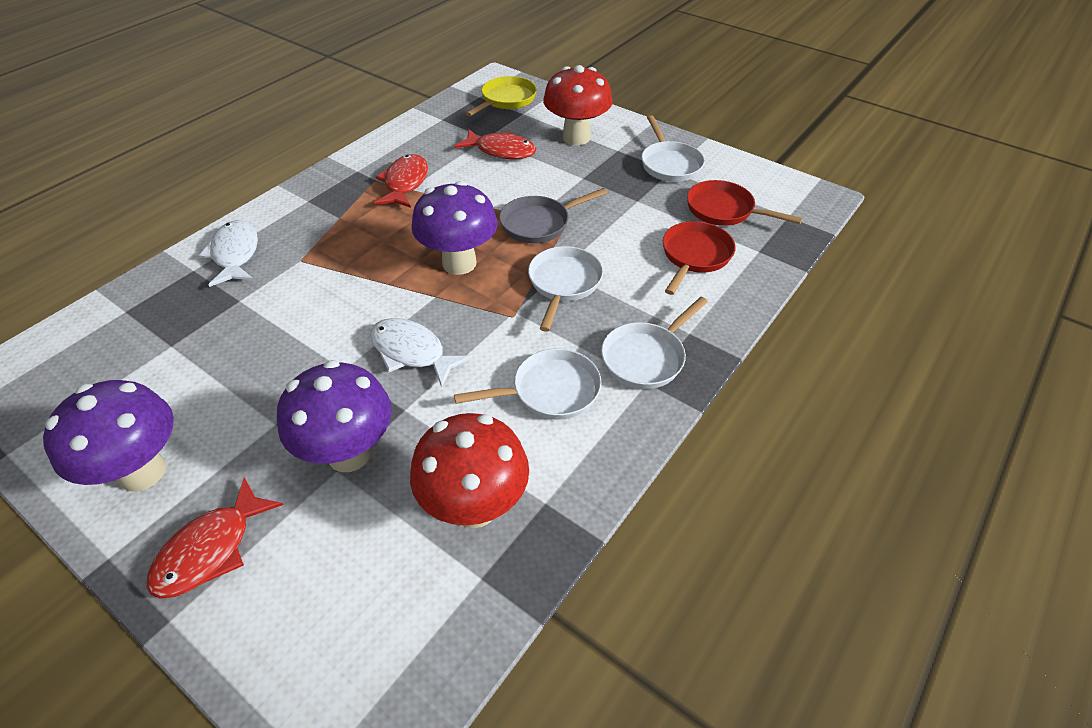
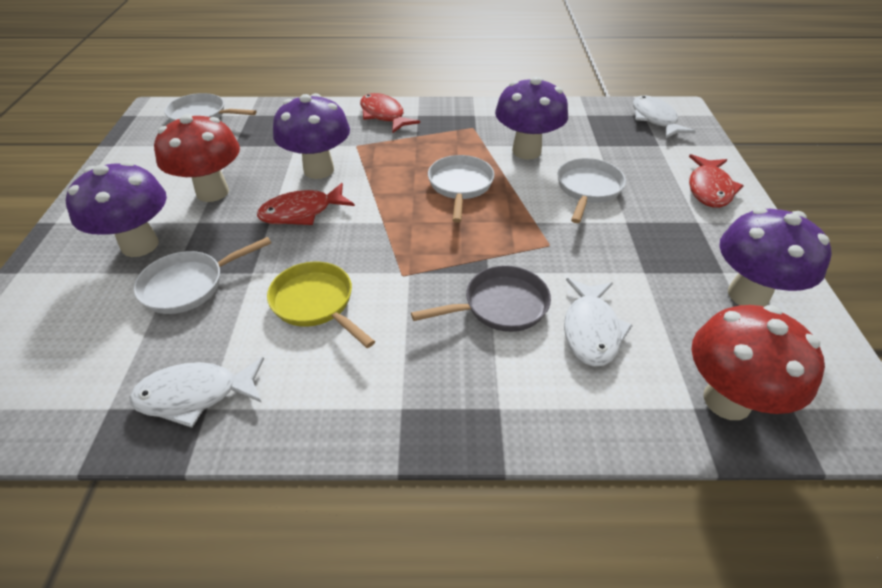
purple mushroom: [43,380,174,492] [277,360,392,472] [411,181,498,275] = 3 -> [66,161,167,257] [273,93,350,179] [495,77,568,159] [719,207,832,307] = 4
red pan: [663,221,736,295] [687,180,802,226] = 2 -> none = 0
white fish: [199,220,258,287] [370,318,472,387] = 2 -> [130,357,264,428] [564,278,633,367] [633,96,696,138] = 3

